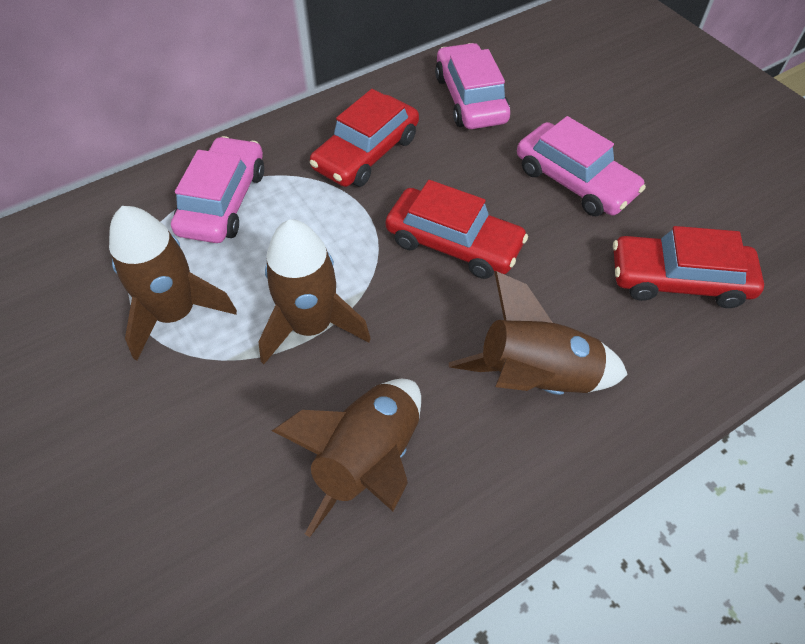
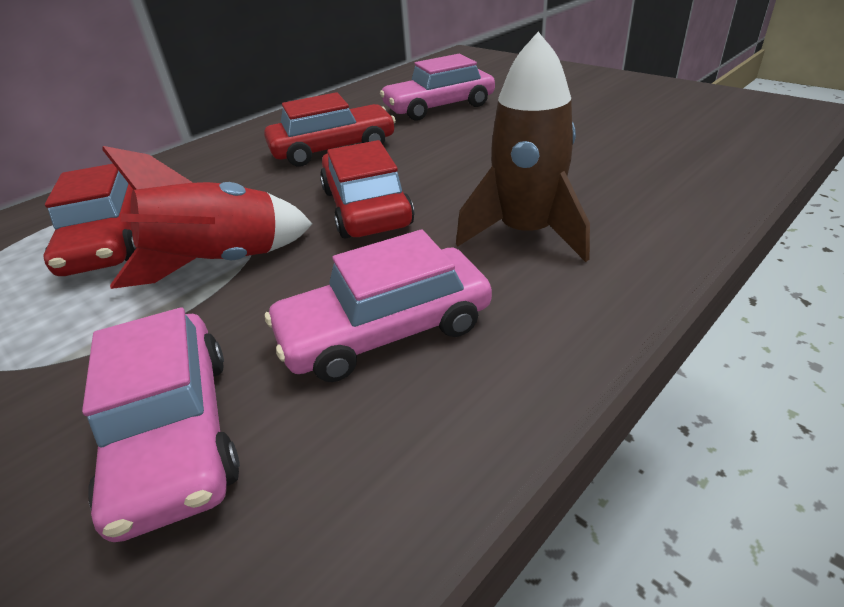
brown rocket: [109,206,237,360] [258,219,371,364] [272,379,421,537] [449,271,628,395] = 4 -> [456,32,590,262] = 1
red rocket: none = 0 -> [102,146,312,289] = 1

